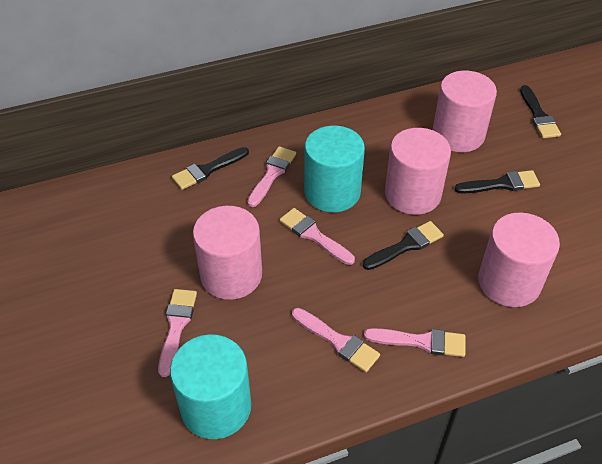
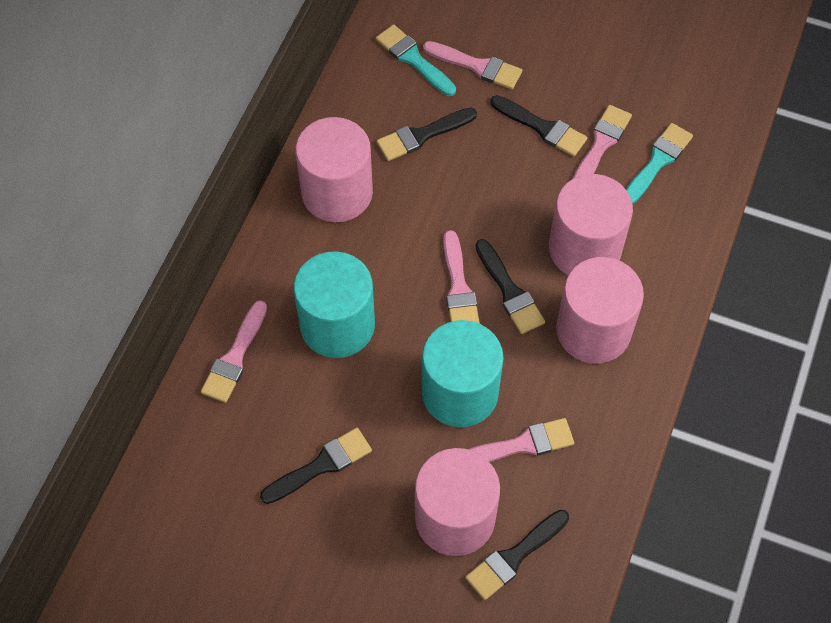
black brush: [172,147,249,190] [362,221,444,270] [454,170,540,194] [520,85,561,138] = 4 -> [260,428,372,504] [377,108,477,161] [465,510,569,600] [475,239,545,334] [490,95,587,156] = 5
turquoise brush: none = 0 -> [376,24,456,96] [626,123,693,204] = 2

